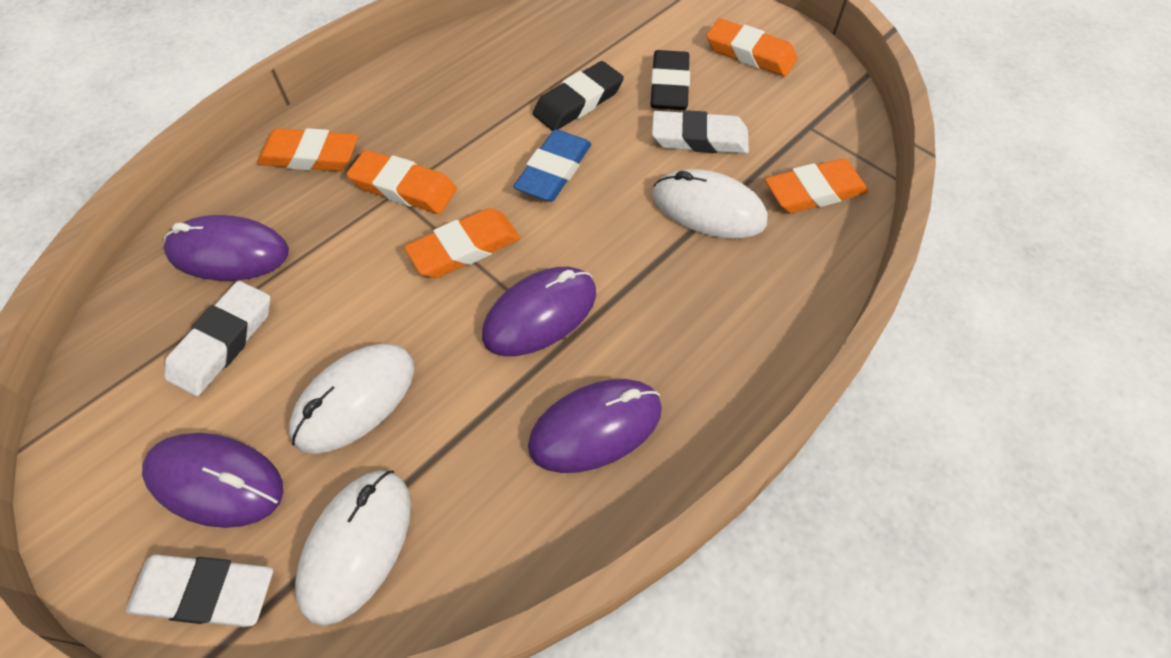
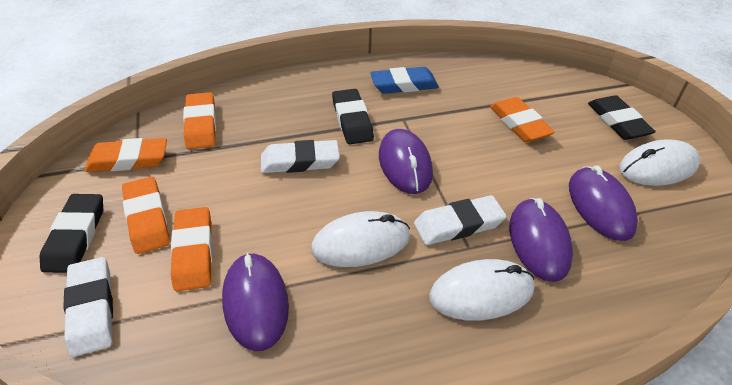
black eraser: [533,61,624,131] [650,50,690,110] = 2 -> [40,194,103,273] [332,89,374,144] [588,95,656,140] = 3

